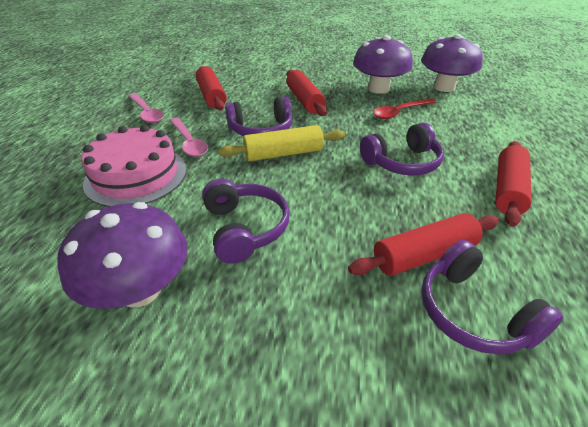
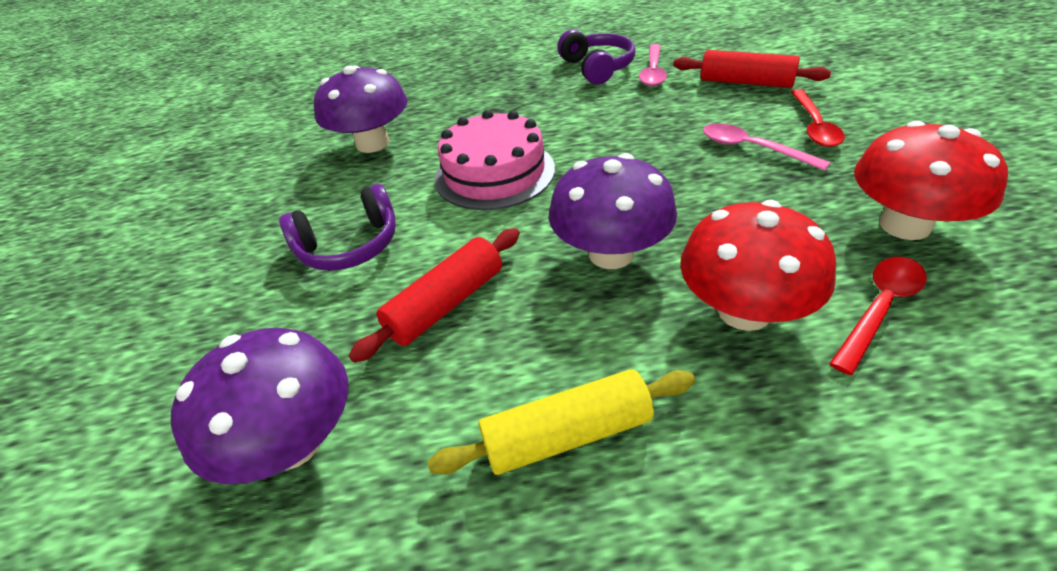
purple headphones: [202,178,290,264] [225,96,293,136] [360,122,444,175] [421,240,563,354] = 4 -> [279,184,396,271] [557,29,636,85] = 2
red mushroom: none = 0 -> [680,200,836,331] [854,121,1008,240] = 2
red rolling pin: [196,66,227,110] [286,70,327,116] [348,213,499,276] [495,141,532,227] = 4 -> [349,228,520,363] [673,50,831,88] = 2
red spoon: [373,98,436,119] = 1 -> [791,89,845,147] [829,257,927,375] = 2

